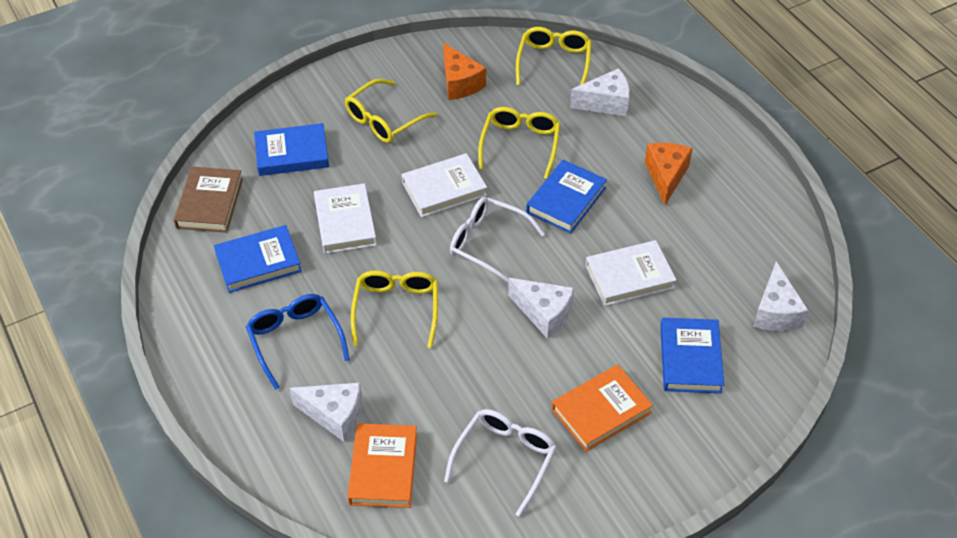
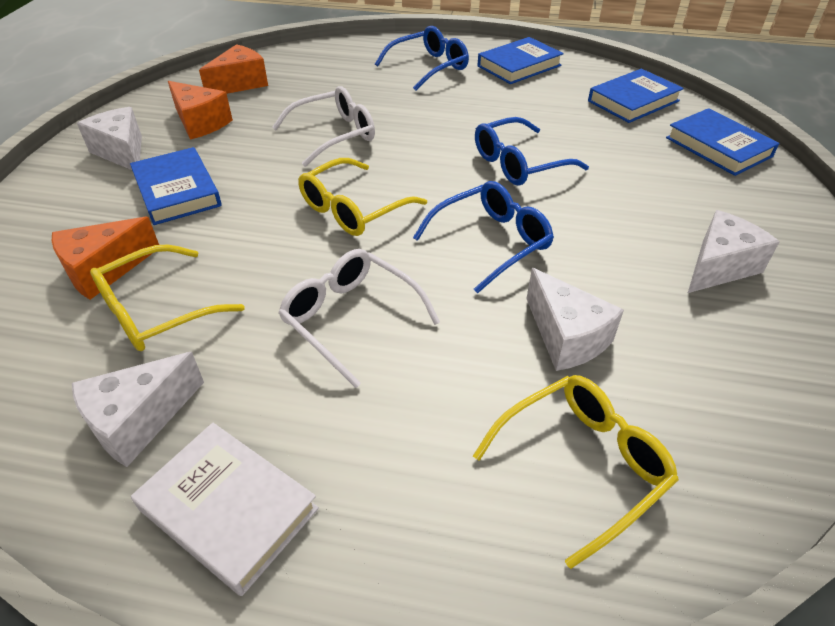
blue glasses: [246,294,350,390] = 1 -> [375,26,469,91] [413,181,554,294] [475,117,589,186] = 3
brown book: [174,167,243,233] = 1 -> none = 0
orange book: [348,423,417,508] [552,365,653,452] = 2 -> none = 0
orange cheese: [443,43,486,100] [645,143,693,205] = 2 -> [52,216,159,300] [168,81,233,140] [199,44,268,94] = 3
white book: [314,183,377,254] [402,153,487,218] [585,240,677,306] = 3 -> [131,423,319,596] = 1
yellow glasses: [345,79,438,143] [351,270,438,348] [478,107,560,179] [516,27,591,85] = 4 -> [90,244,244,351] [299,158,427,236] [473,375,679,569] = 3

